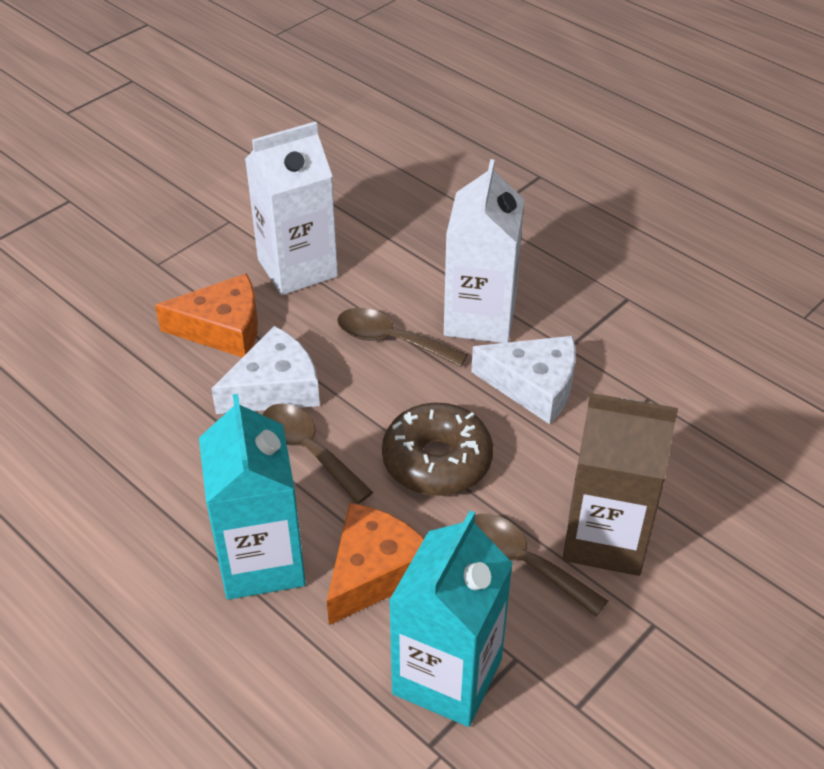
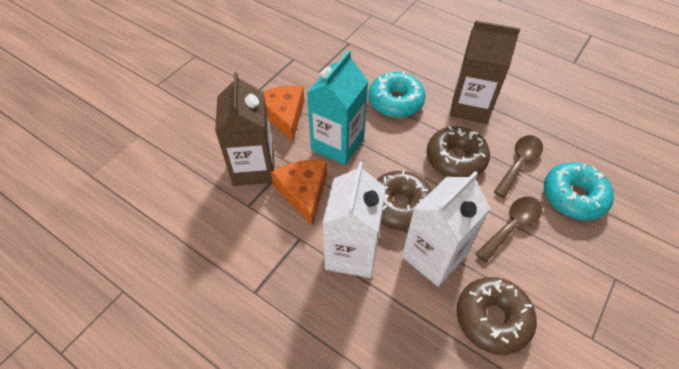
brown carton: [563,393,678,576] = 1 -> [215,72,274,186] [450,20,520,124] = 2
brown donut: [382,403,493,496] = 1 -> [376,170,432,230] [427,126,490,177] [457,277,537,355] = 3
brown spoon: [263,404,373,504] [337,308,468,367] [475,514,608,617] = 3 -> [475,197,542,263] [494,135,543,198] = 2
turquoise carton: [199,394,306,600] [389,511,513,727] = 2 -> [307,50,368,165] = 1
turquoise donut: none = 0 -> [369,71,426,118] [544,162,614,220] = 2
white cheese: [211,326,320,414] [471,336,576,424] = 2 -> none = 0

